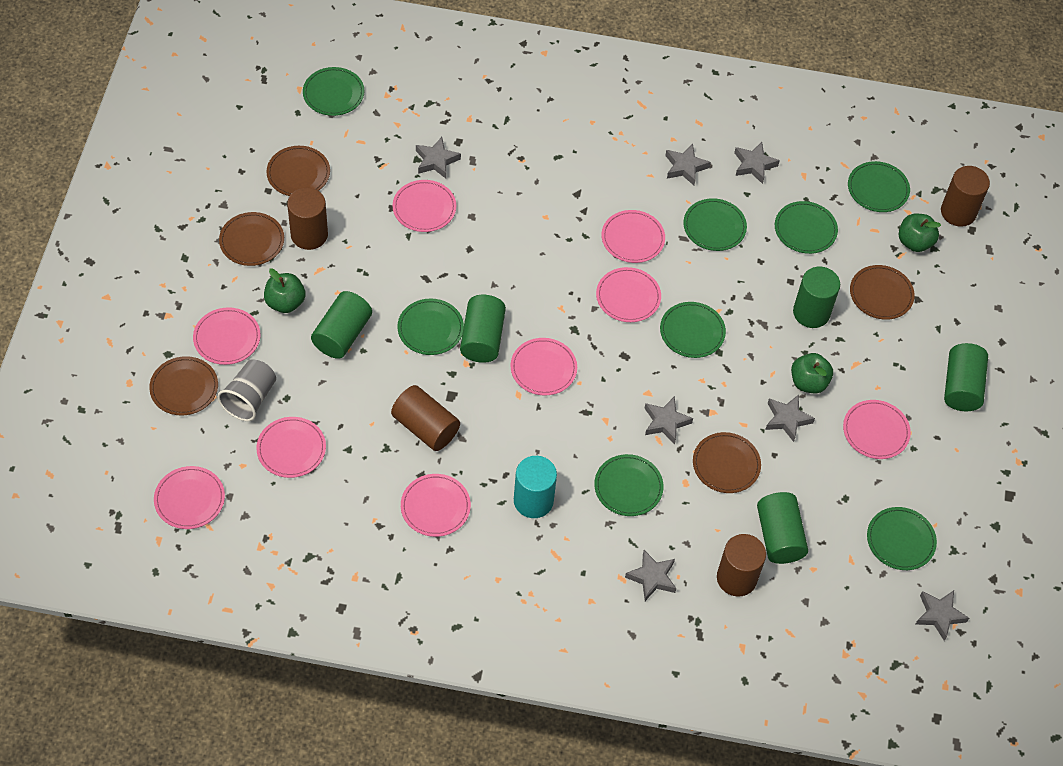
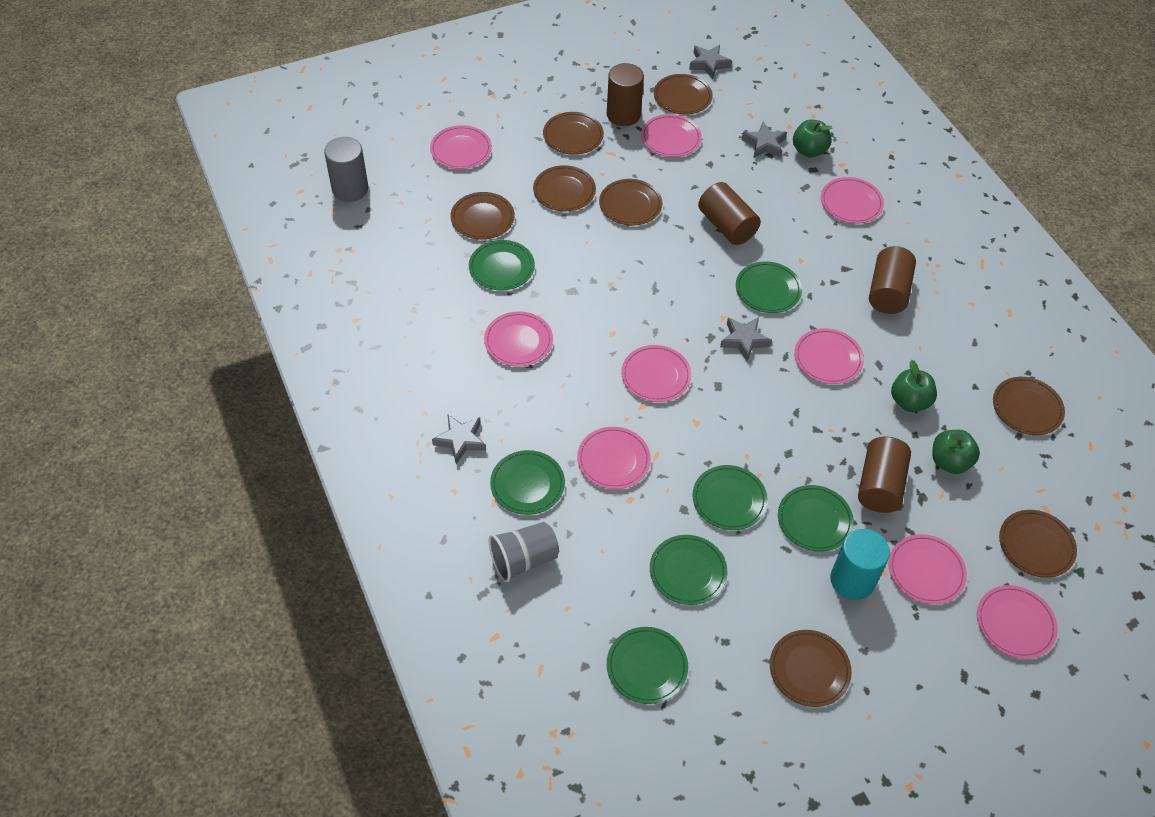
brown plate: [149,356,218,416] [219,212,284,266] [266,146,330,196] [693,432,761,493] [850,265,915,320] = 5 -> [450,192,515,240] [533,165,596,211] [543,112,604,155] [599,179,663,225] [654,74,713,115] [770,630,852,707] [993,377,1065,435] [999,510,1077,578] = 8
green cylinder: [311,291,372,359] [460,295,506,363] [757,492,808,564] [793,267,840,328] [944,343,988,411] = 5 -> none = 0
green plate: [303,67,365,116] [397,299,464,355] [594,454,663,516] [660,302,726,358] [683,198,747,251] [775,201,838,254] [848,161,910,212] [867,507,937,570] = 8 -> [469,240,535,290] [490,450,565,515] [607,627,688,704] [650,535,727,605] [692,465,768,530] [736,261,802,313] [778,485,854,552] = 7
grey cylinder: none = 0 -> [324,137,368,202] = 1
grey star: [416,137,461,179] [625,550,677,601] [645,396,693,444] [665,144,711,186] [734,142,780,184] [765,395,815,442] [915,590,969,641] = 7 -> [432,414,486,464] [689,45,732,79] [720,317,772,361] [742,122,787,158] = 4

